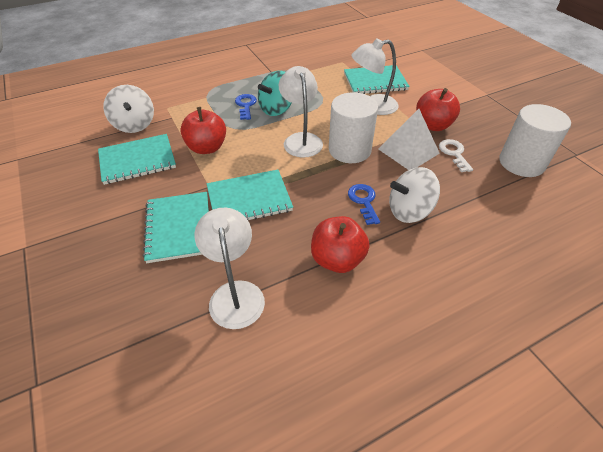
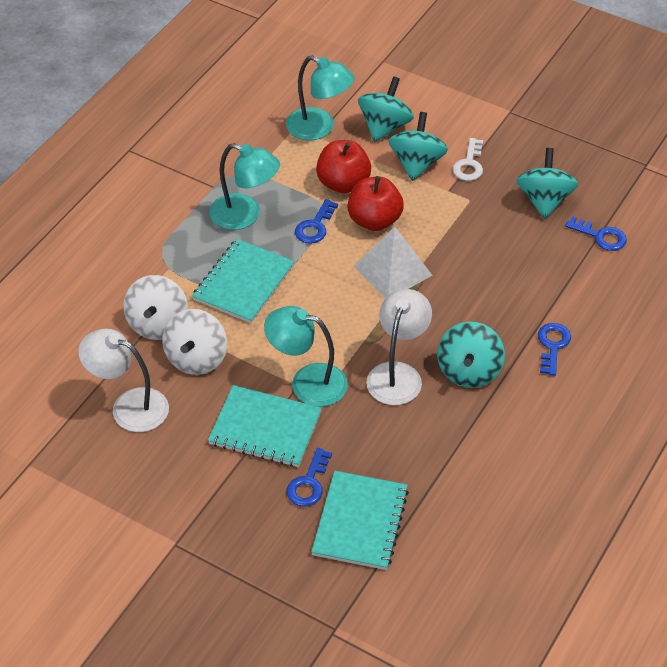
blue key: [235,94,257,120] [348,184,380,225] = 2 -> [286,448,332,507] [295,199,338,244] [538,323,571,376] [565,216,627,251] = 4
red apple: [180,107,226,154] [311,216,370,273] [416,88,460,131] = 3 -> [316,140,371,193] [348,176,404,231] = 2
turquoise lamp: none = 0 -> [209,143,280,230] [264,306,348,407] [286,56,354,140] = 3
turquoise notebook: [98,134,176,185] [143,192,209,263] [207,170,293,220] [344,65,410,94] = 4 -> [192,239,295,323] [208,385,322,467] [311,471,409,570] = 3
turquoise spinning top: [258,71,292,116] = 1 -> [358,76,414,142] [389,112,448,181] [437,322,505,388] [517,148,578,219] = 4
white cylinder: [329,92,378,163] [499,104,571,177] = 2 -> none = 0
white lamp: [194,208,265,329] [279,66,323,158] [351,38,398,115] = 3 -> [78,329,169,432] [366,289,432,405] = 2

